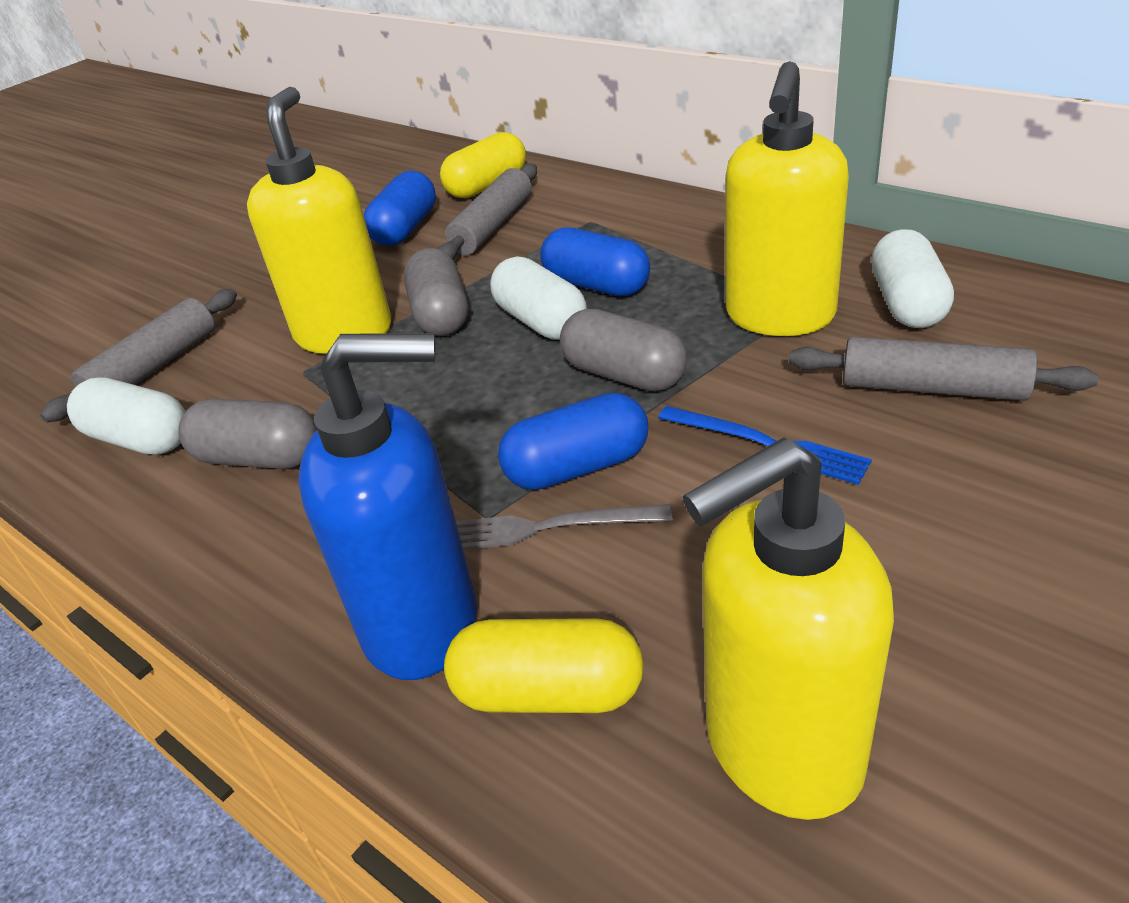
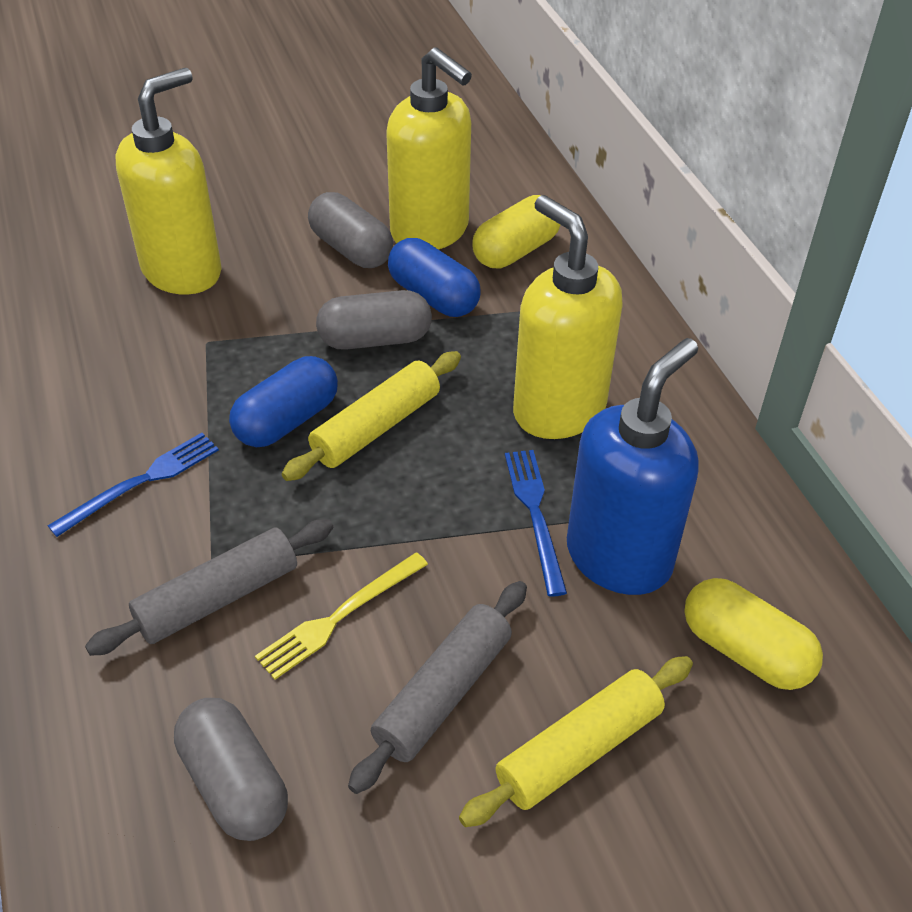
blue capsule: [364,171,436,246] [498,393,648,490] [540,227,650,296] = 3 -> [229,356,338,447] [388,238,481,317] = 2
blue fork: [658,406,872,485] = 1 -> [48,433,219,537] [505,450,567,597] = 2
grey fork: [456,504,673,550] = 1 -> none = 0
grey rolling pin: [40,289,237,422] [438,163,537,259] [789,337,1098,401] = 3 -> [85,519,334,656] [348,581,527,794] = 2
white capsule: [67,377,186,455] [490,256,587,340] [871,229,954,328] = 3 -> none = 0
yellow fork: none = 0 -> [255,552,428,680] = 1
yellow rolling pin: none = 0 -> [282,351,461,481] [459,656,693,827] = 2

